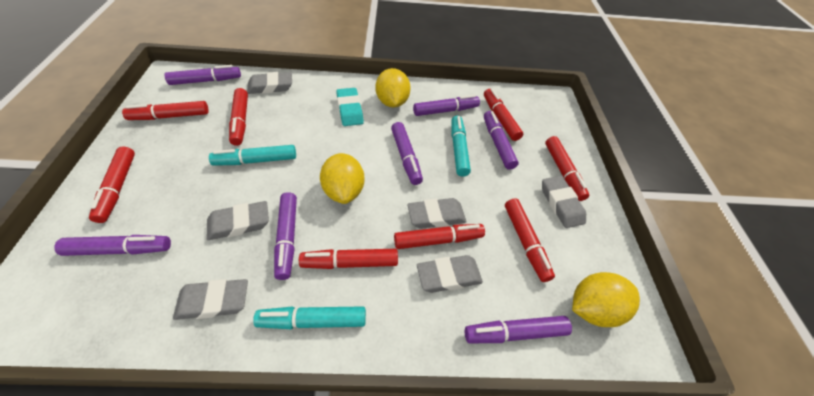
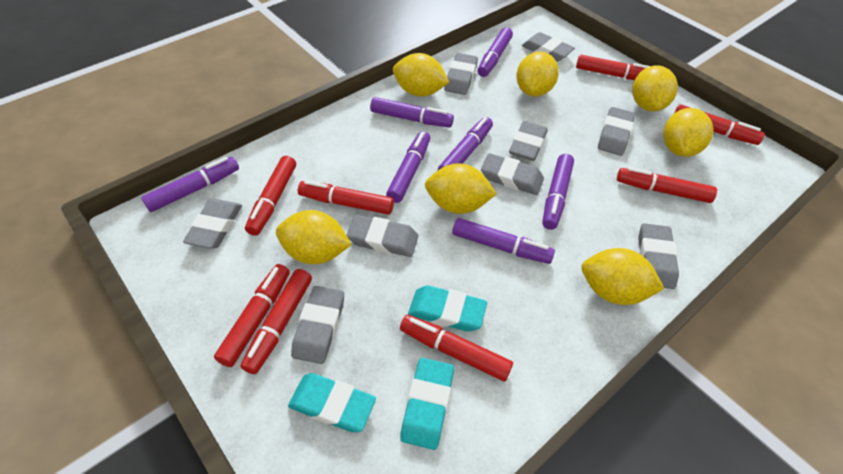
grey eraser: [173,279,248,320] [207,201,269,240] [247,72,292,94] [408,198,466,229] [417,255,483,293] [542,176,586,228] = 6 -> [183,199,242,249] [291,286,344,364] [346,215,418,257] [444,53,478,95] [481,153,544,195] [509,121,547,161] [522,32,575,62] [598,107,635,156] [638,223,679,289] = 9
turquoise eraser: [336,88,364,126] = 1 -> [288,373,376,432] [400,358,454,450] [408,285,487,332] = 3
turquoise marker: [209,145,296,166] [253,306,366,329] [451,116,471,177] = 3 -> none = 0
yellow lemon: [320,153,365,204] [376,68,411,108] [572,272,640,327] = 3 -> [276,210,352,264] [393,53,449,97] [425,163,497,214] [516,51,559,97] [582,248,664,305] [632,65,678,112] [663,108,714,157] = 7

